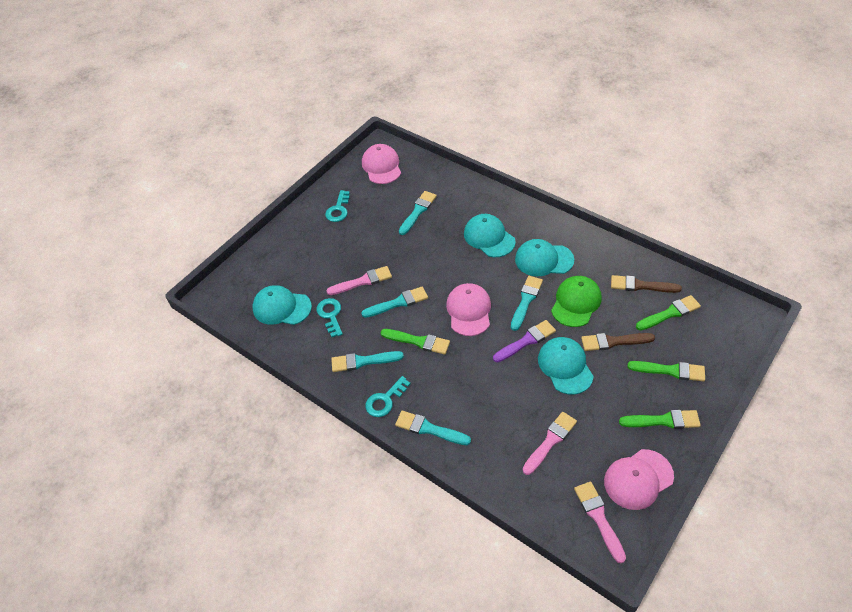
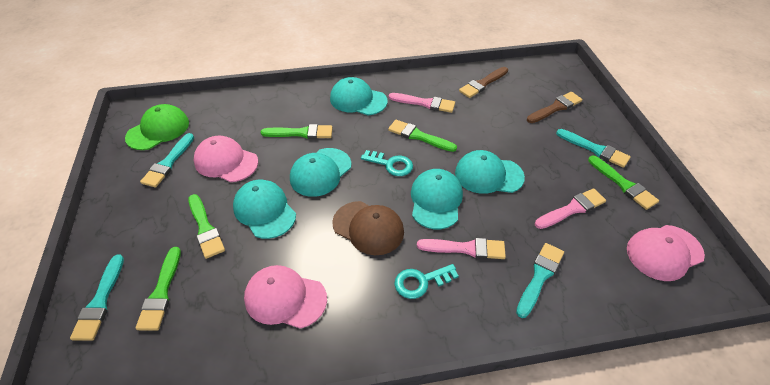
brown cap: none = 0 -> [332,201,404,255] = 1
green brush: [380,329,450,355] [619,410,701,429] [627,361,705,382] [636,295,701,331] = 4 -> [135,247,181,331] [188,194,225,259] [261,124,333,139] [388,120,457,152] [588,156,659,210] = 5
purple brush: [493,320,556,363] = 1 -> none = 0
turquoise brush: [331,351,404,372] [361,286,428,318] [395,411,471,445] [399,191,437,235] [511,276,543,331] = 5 -> [70,255,124,341] [140,133,194,187] [516,243,564,318] [556,129,631,168] = 4
turquoise cap: [252,285,312,325] [464,214,515,257] [515,239,574,276] [538,337,594,395] = 4 -> [233,180,296,239] [290,148,351,197] [330,77,387,115] [411,169,463,229] [455,150,525,194] = 5
turquoise key: [316,298,343,337] [325,190,350,222] [365,376,411,417] = 3 -> [361,150,413,176] [394,264,459,299] = 2

